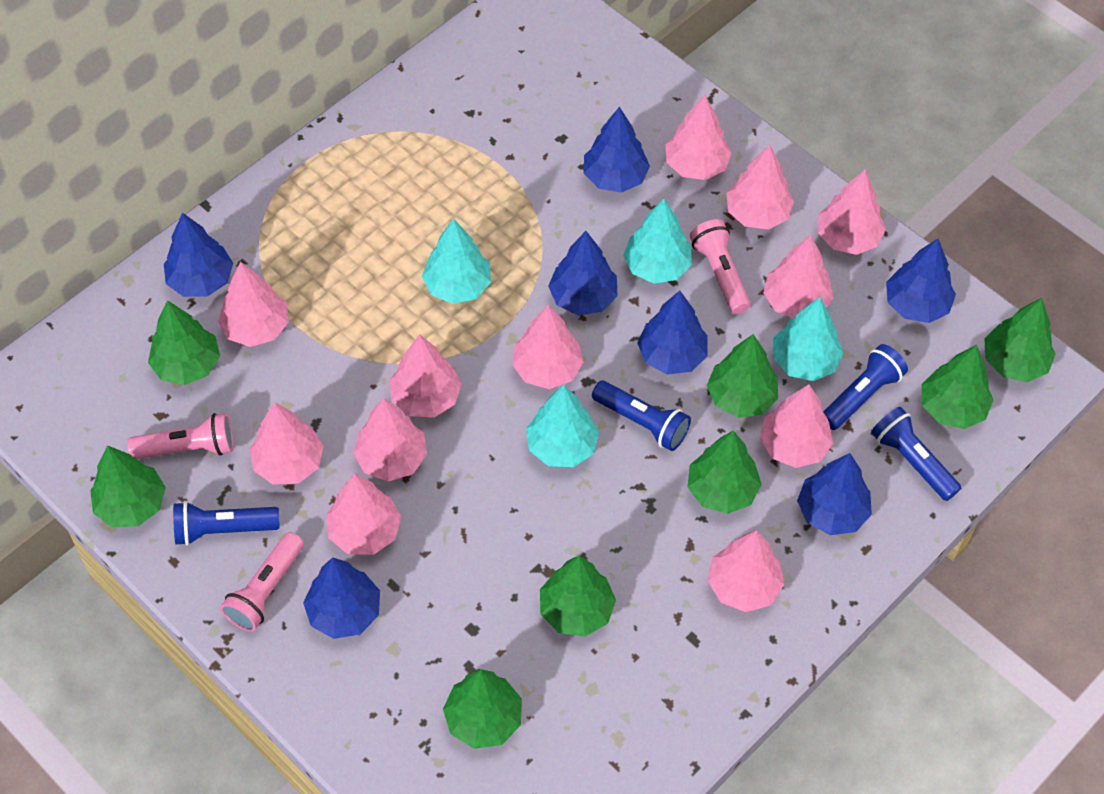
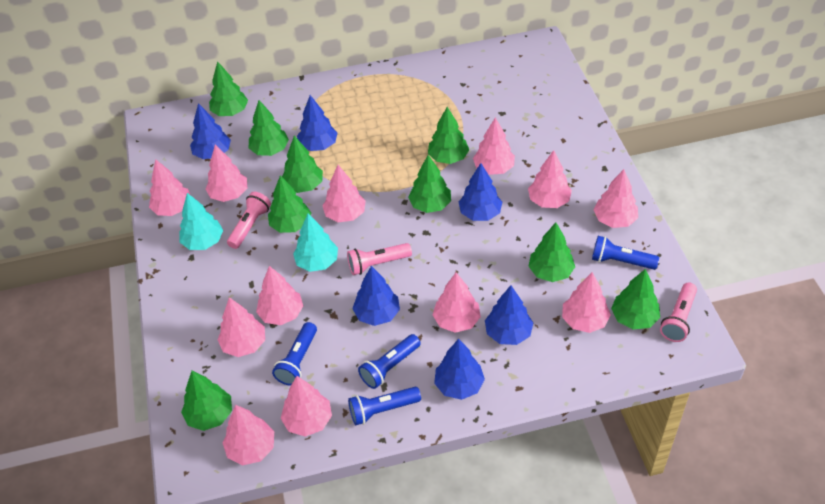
blue tree: [164,213,233,297] [303,557,380,639] [548,231,617,315] [584,107,650,193] [637,291,708,374] [797,453,872,535] [886,238,956,323] = 7 -> [190,103,231,159] [297,95,337,151] [352,266,400,326] [434,339,485,400] [459,163,502,221] [485,285,533,345] = 6
green tree: [90,445,166,527] [148,300,220,385] [443,669,522,749] [540,556,616,637] [687,431,762,514] [707,334,778,418] [922,345,993,429] [984,298,1055,382] = 8 -> [181,371,232,431] [209,61,248,116] [249,100,289,156] [268,175,311,233] [282,136,323,193] [408,155,451,213] [428,107,469,164] [528,223,575,282] [611,269,660,329] = 9
turquoise tree: [422,218,491,304] [526,385,599,467] [623,199,692,284] [773,297,844,381] = 4 -> [180,193,223,250] [293,213,338,272] = 2

